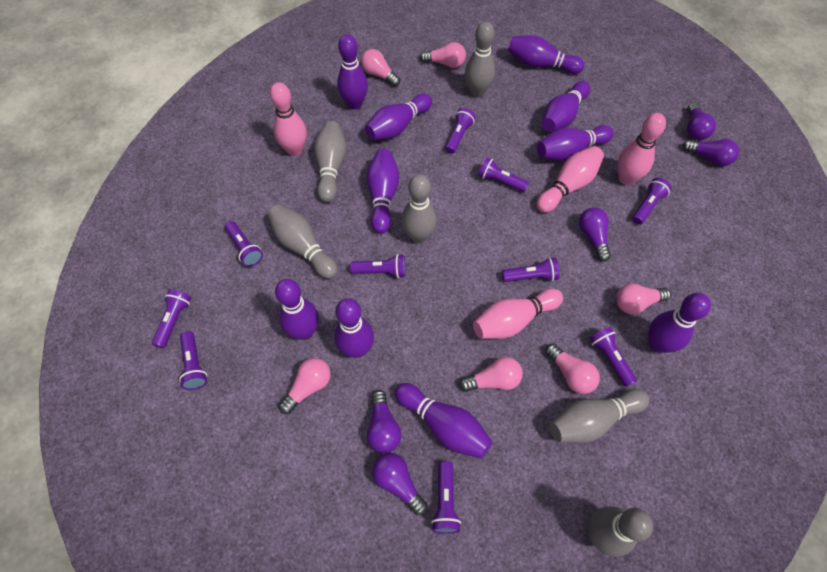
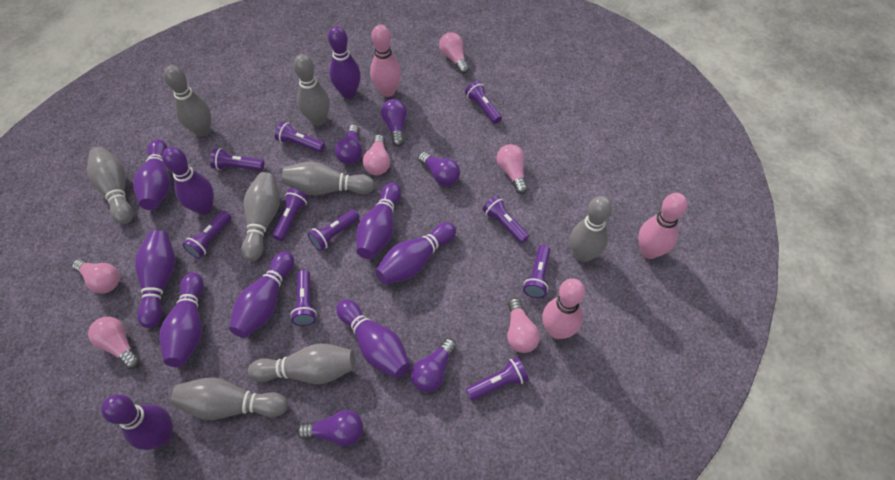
grey bowling pin: [268,204,338,279] [314,121,347,202] [401,174,437,243] [465,22,495,97] [550,389,649,443] [588,506,653,557] = 6 -> [87,147,133,224] [164,65,211,136] [171,377,288,420] [241,172,280,262] [248,343,355,384] [282,162,375,195] [293,54,330,126] [570,196,612,262] = 8
pink bowling pin: [270,82,307,156] [473,289,563,339] [536,146,604,213] [617,113,666,185] = 4 -> [370,25,401,97] [542,278,585,339] [638,193,687,259] = 3

